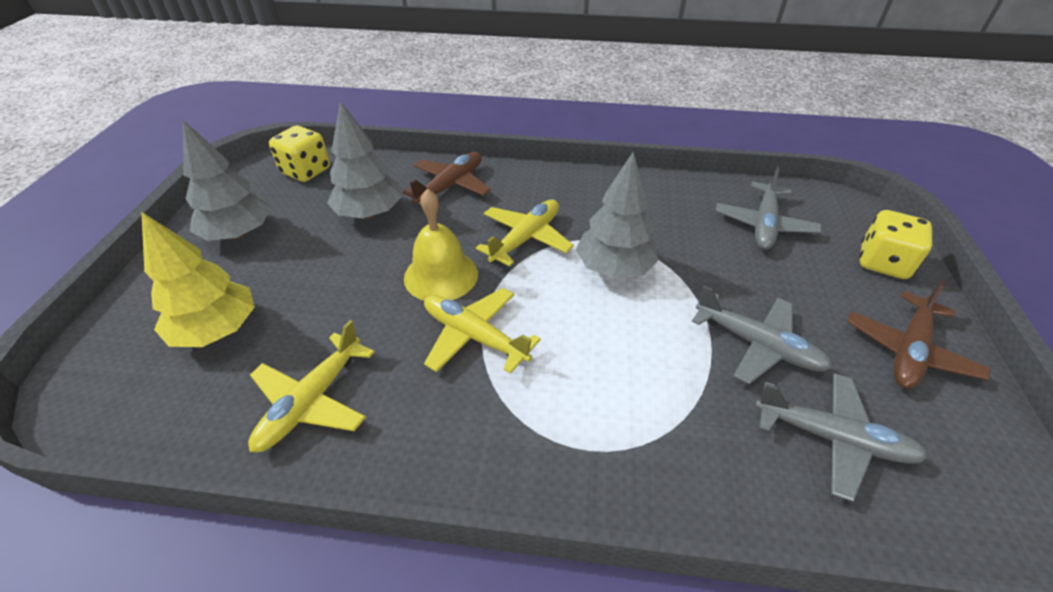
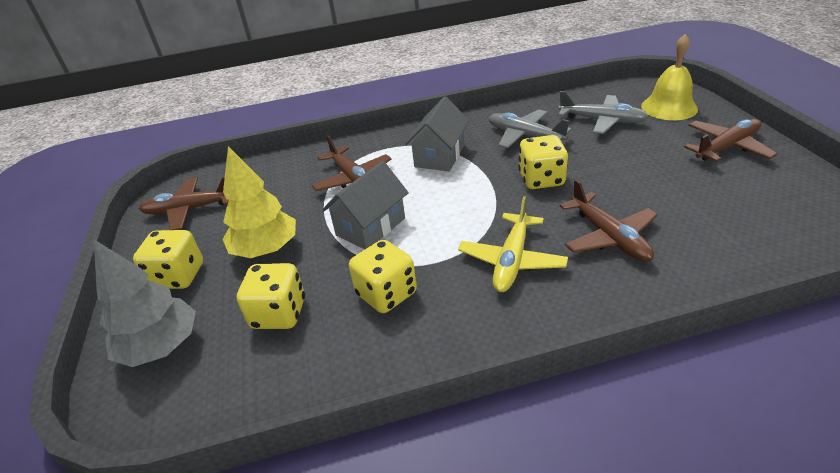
brown plane: [403,152,491,204] [847,280,991,388] = 2 -> [139,177,229,230] [312,135,392,191] [560,179,658,262] [684,118,777,162] = 4
grey house: none = 0 -> [322,161,409,249] [405,96,469,171] = 2
grey plane: [691,285,833,384] [716,166,821,250] [755,373,928,502] = 3 -> [489,110,572,148] [558,91,649,134] = 2
grey tree: [183,120,271,241] [327,101,402,219] [576,152,659,279] = 3 -> [94,240,196,367] = 1
yellow dice: [269,126,330,182] [859,210,932,279] = 2 -> [133,230,203,289] [237,263,305,329] [349,240,417,313] [518,135,568,189] = 4
yellow plane: [248,320,375,452] [424,288,541,374] [476,200,574,266] = 3 -> [458,196,568,292] = 1

